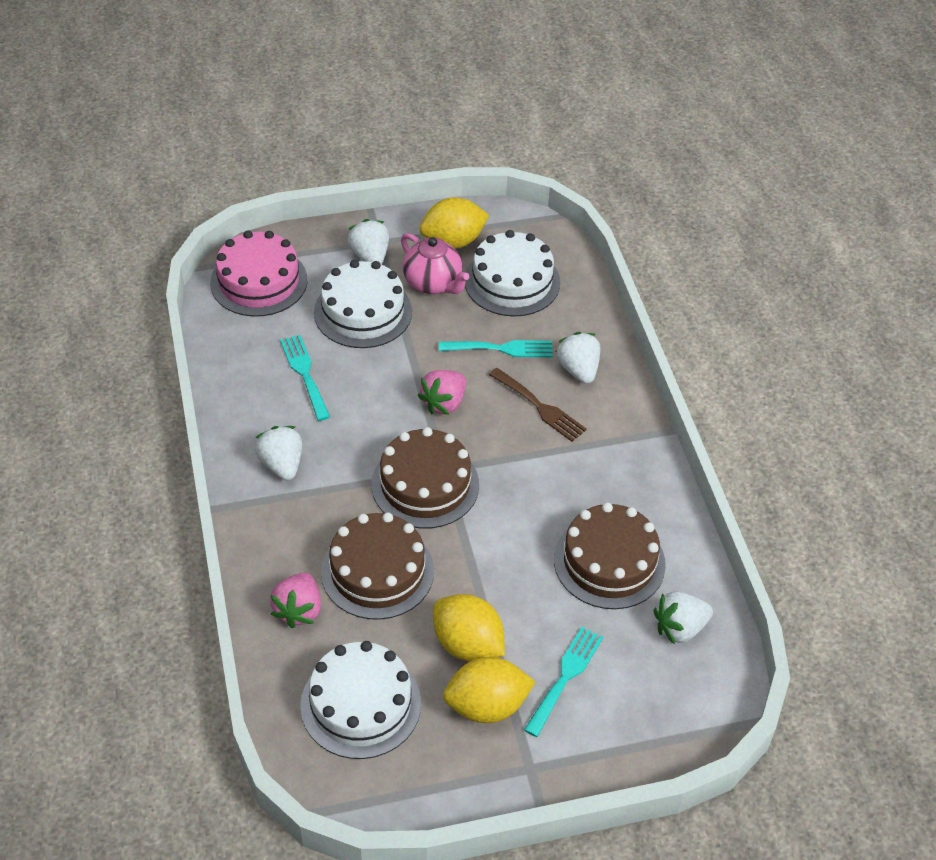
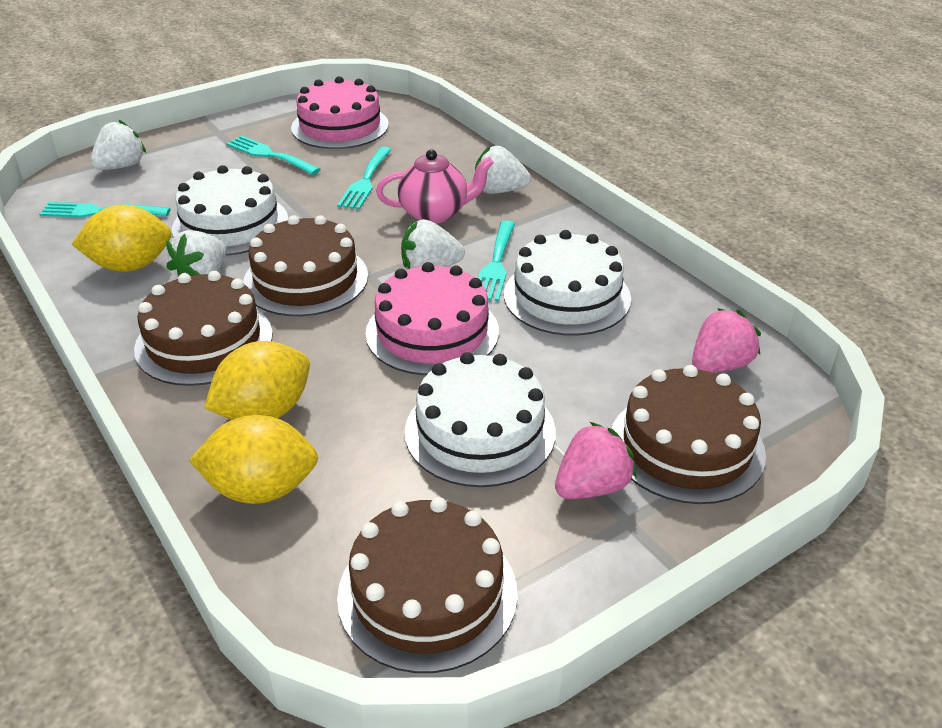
brown cake: [321,512,434,620] [372,427,479,529] [554,503,666,609] = 3 -> [134,271,273,386] [243,215,368,316] [337,497,518,673] [612,365,766,504] = 4
brown fork: [489,368,587,442] = 1 -> none = 0
pink cake: [210,231,307,317] = 1 -> [291,76,389,149] [365,262,499,375] = 2
turquoise fork: [280,335,330,421] [439,340,553,357] [524,627,603,737] = 3 -> [39,202,171,217] [226,136,320,175] [337,147,392,210] [478,221,515,301] = 4

